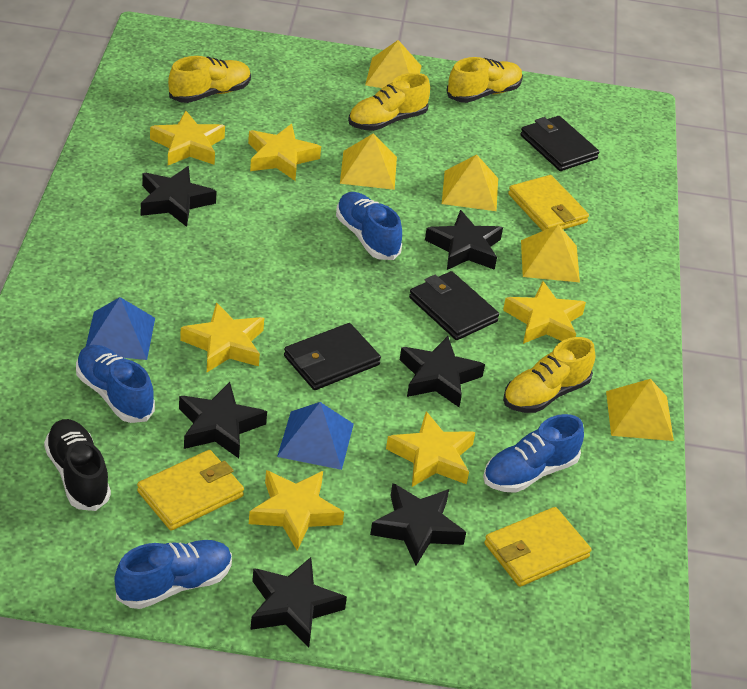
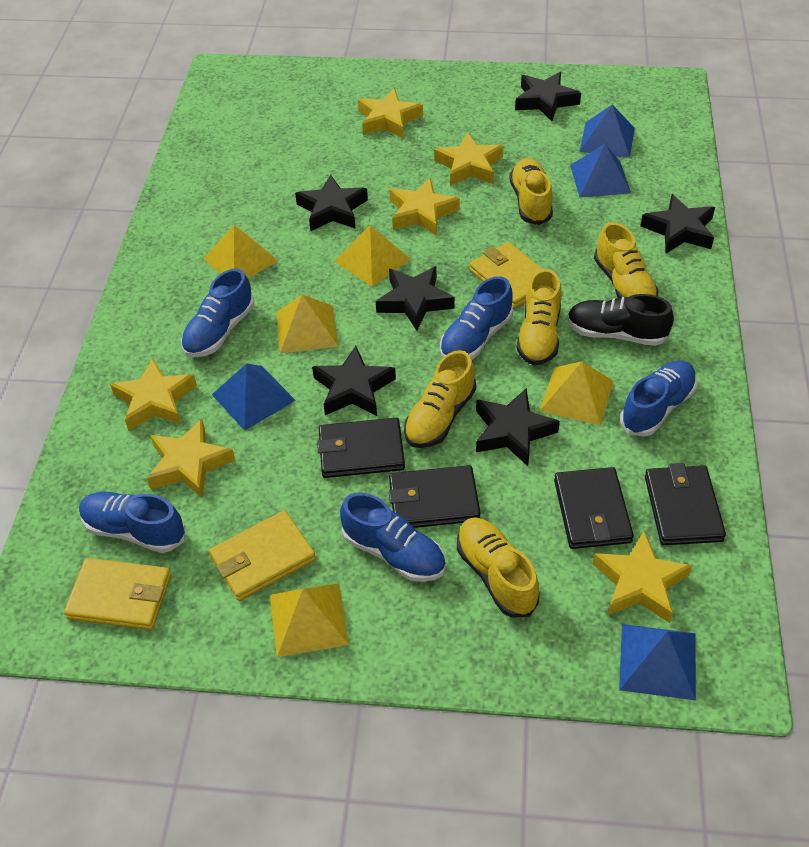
black wallet: [284,323,381,390] [409,271,499,340] [520,116,599,171] = 3 -> [317,418,405,478] [389,465,481,528] [554,467,634,549] [645,463,726,545] = 4
blue pyramid: [86,297,155,360] [277,402,354,470] = 2 -> [212,363,296,431] [570,144,631,198] [579,105,635,158] [619,624,696,700] = 4
blue shoe: [76,345,155,423] [114,540,232,609] [336,192,402,260] [483,414,584,493] = 4 -> [79,492,185,553] [181,268,254,357] [340,493,446,582] [440,276,513,360] [620,360,697,437] = 5
yellow shoe: [168,56,251,103] [348,73,430,131] [447,57,523,103] [503,337,595,413] = 4 -> [404,350,476,448] [457,517,540,617] [509,158,553,225] [516,269,562,366] [594,222,658,298] = 5

